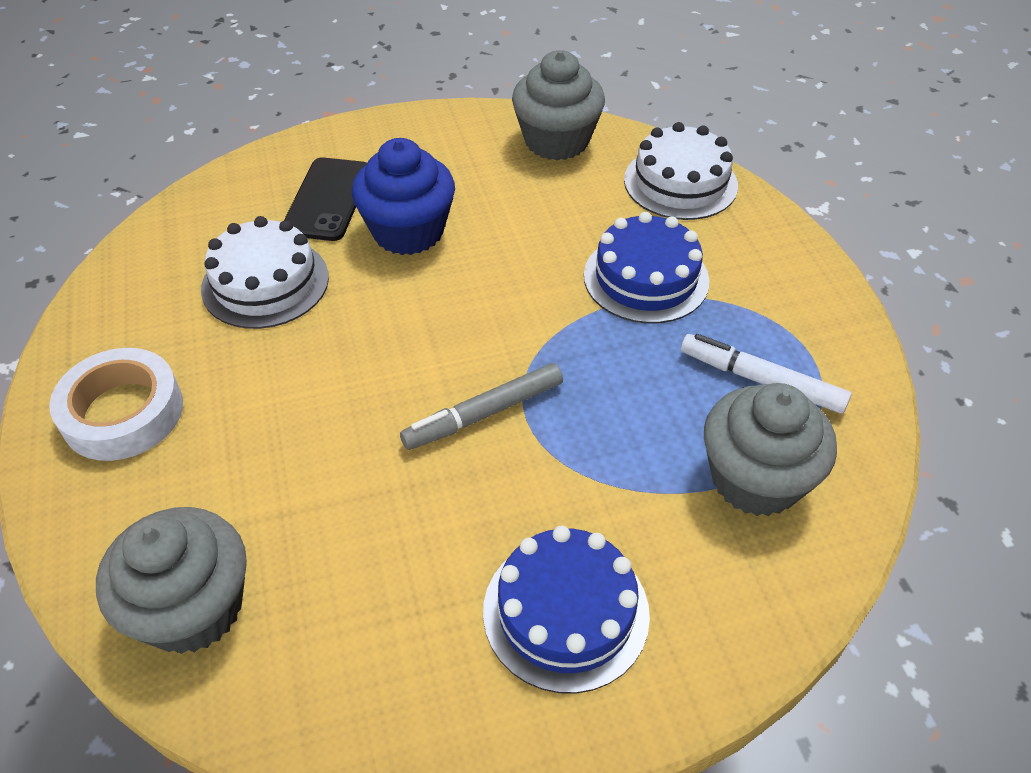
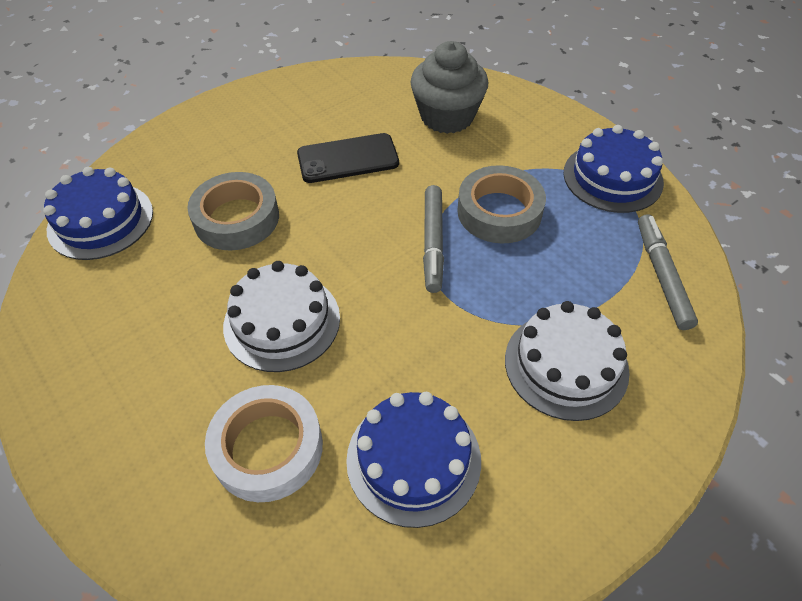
blue cake: [483,526,650,694] [584,212,709,324] = 2 -> [43,167,153,260] [346,392,481,528] [563,125,664,213] = 3
blue cupcake: [352,138,455,255] = 1 -> none = 0
grey cupcake: [96,507,247,654] [512,50,605,160] [704,383,837,516] = 3 -> [410,41,488,134] = 1
grey marker: [400,363,563,450] = 1 -> [423,185,444,293] [638,214,698,330] = 2
grey tape: none = 0 -> [187,172,279,250] [457,165,546,243] = 2
white marker: [681,334,851,414] = 1 -> none = 0

